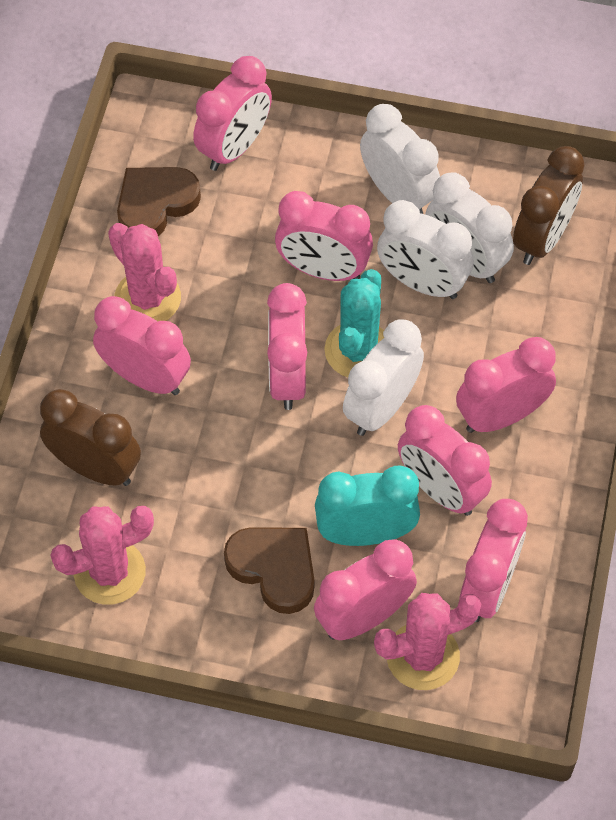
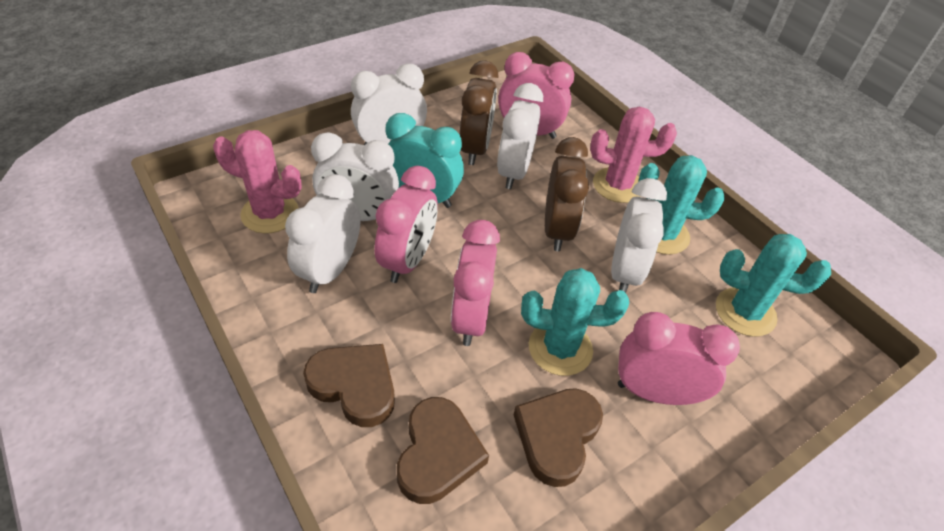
brown heart: [117,167,201,236] [224,527,314,614] = 2 -> [303,344,395,427] [397,397,489,504] [514,388,603,487] = 3
pink cactus: [50,506,154,605] [108,223,181,321] [374,593,481,690] = 3 -> [213,130,302,233] [590,107,677,203] = 2
pink clock: [93,296,191,395] [193,56,272,171] [267,283,307,410] [275,191,373,281] [314,539,417,640] [398,405,492,516] [456,337,556,433] [459,499,528,622] = 8 -> [375,166,438,283] [451,220,500,346] [498,52,575,139] [618,312,740,405] = 4
turquoise cactus: [324,269,384,377] = 1 -> [521,268,629,376] [638,155,725,255] [716,234,831,337] = 3
white clock: [343,319,424,436] [360,104,440,214] [377,200,474,299] [425,172,514,283] = 4 -> [285,174,361,293] [311,132,399,221] [351,64,427,145] [497,83,543,189] [611,178,667,293] = 5

